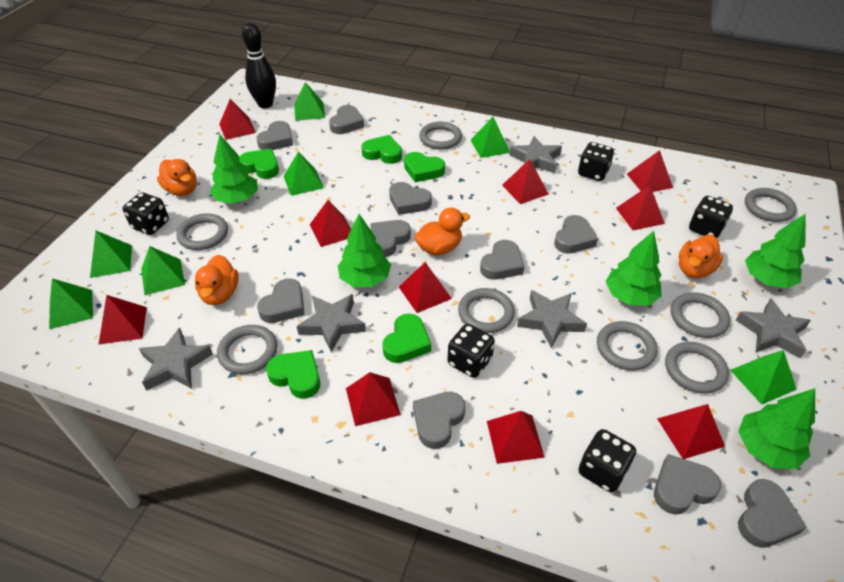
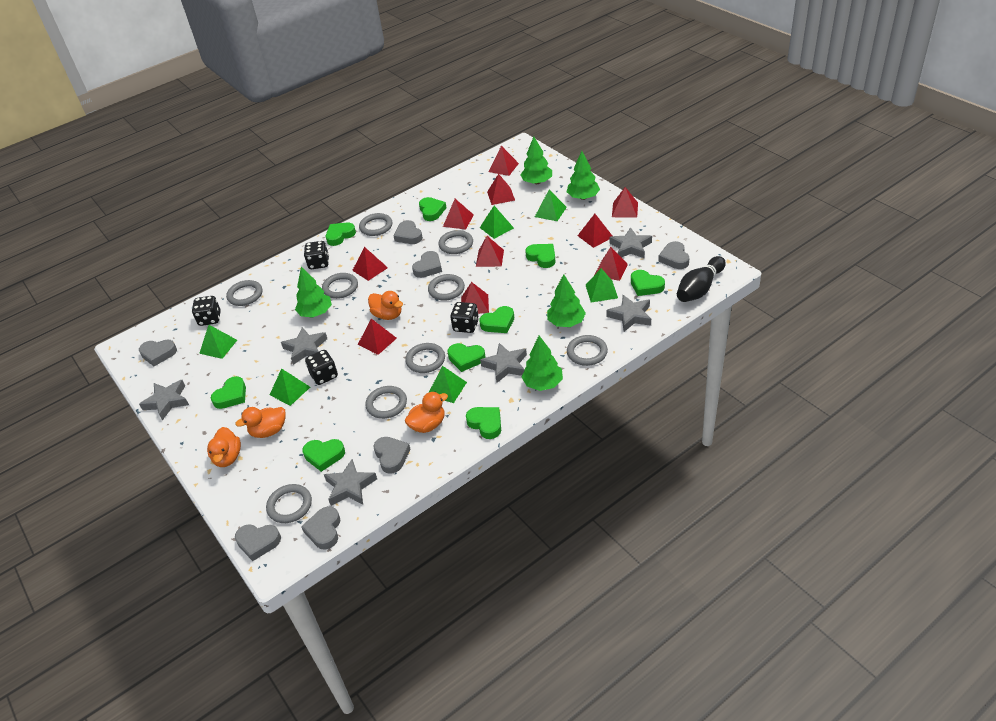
black dice: [123,192,169,235] [447,324,495,378] [578,142,614,181] [578,429,636,493] [689,196,733,238] = 5 -> [192,296,221,326] [304,241,329,269] [305,350,338,385] [450,302,479,333] = 4
green heart: [239,149,279,179] [266,350,320,399] [361,135,402,164] [382,314,431,363] [404,152,445,182] = 5 -> [211,376,246,409] [303,439,345,472] [326,222,356,246] [419,197,447,221] [448,343,486,372] [466,407,501,439] [479,306,514,333] [525,244,555,268] [631,270,665,296] = 9
green pyramid: [49,278,93,329] [90,231,132,278] [141,246,185,295] [283,152,324,196] [294,82,325,121] [471,117,510,158] [730,350,797,404] = 7 -> [199,325,237,359] [270,368,310,406] [429,366,467,403] [480,206,514,239] [535,190,567,221] [586,268,618,303] = 6
grey heart: [257,121,293,150] [257,278,305,323] [329,105,364,134] [371,220,411,257] [389,182,432,215] [413,392,466,449] [480,240,525,280] [554,215,598,254] [654,454,721,515] [738,479,807,548] = 10 -> [139,340,177,366] [235,524,281,561] [301,506,340,549] [374,437,411,474] [394,220,423,244] [412,251,442,278] [658,241,689,269] = 7
grey ring: [176,213,228,250] [217,325,278,374] [419,122,462,150] [458,288,515,333] [597,321,657,371] [665,342,729,394] [671,292,730,338] [745,188,797,222] = 8 -> [226,280,262,306] [266,484,312,523] [322,273,358,299] [359,213,392,236] [365,386,407,419] [405,343,445,373] [428,274,465,301] [438,230,473,254] [567,335,608,366] = 9
grey star: [139,327,213,391] [297,294,366,353] [509,136,562,173] [517,290,587,349] [736,298,811,358] = 5 -> [139,380,189,420] [281,327,327,365] [324,459,377,506] [480,343,527,383] [606,295,651,332] [609,227,652,259] = 6

